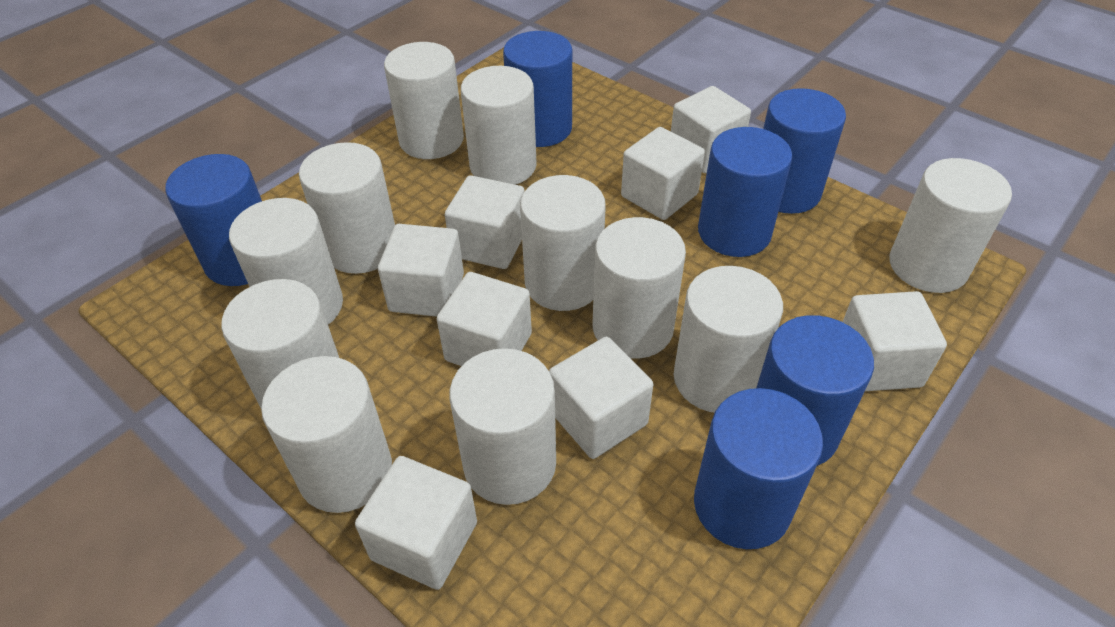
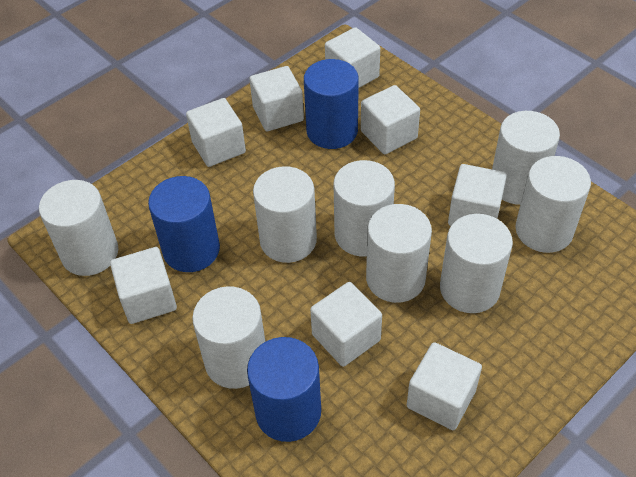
blue cylinder: [165,154,262,286] [503,31,572,147] [694,388,823,549] [698,127,792,257] [756,315,874,466] [763,88,846,214] = 6 -> [148,176,220,272] [247,337,321,442] [304,59,359,149] = 3
white cylinder: [221,279,339,408] [229,198,343,325] [261,356,392,513] [299,142,395,274] [384,42,464,159] [450,348,556,505] [461,66,537,185] [520,175,606,311] [593,217,686,359] [674,266,783,413] [890,158,1012,293] = 11 -> [39,180,119,276] [192,286,265,389] [253,166,317,263] [334,160,395,256] [366,204,432,303] [440,214,513,313] [492,111,560,205] [515,156,591,253] = 8

